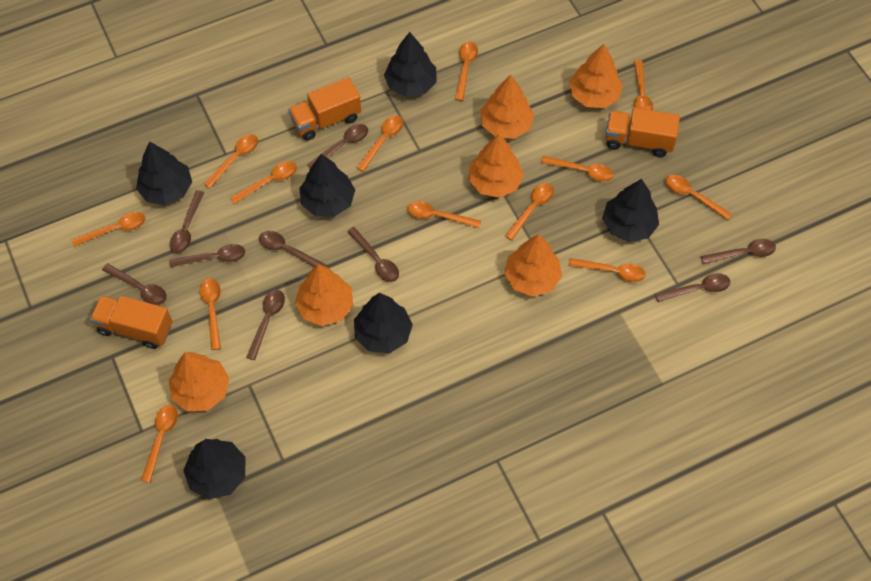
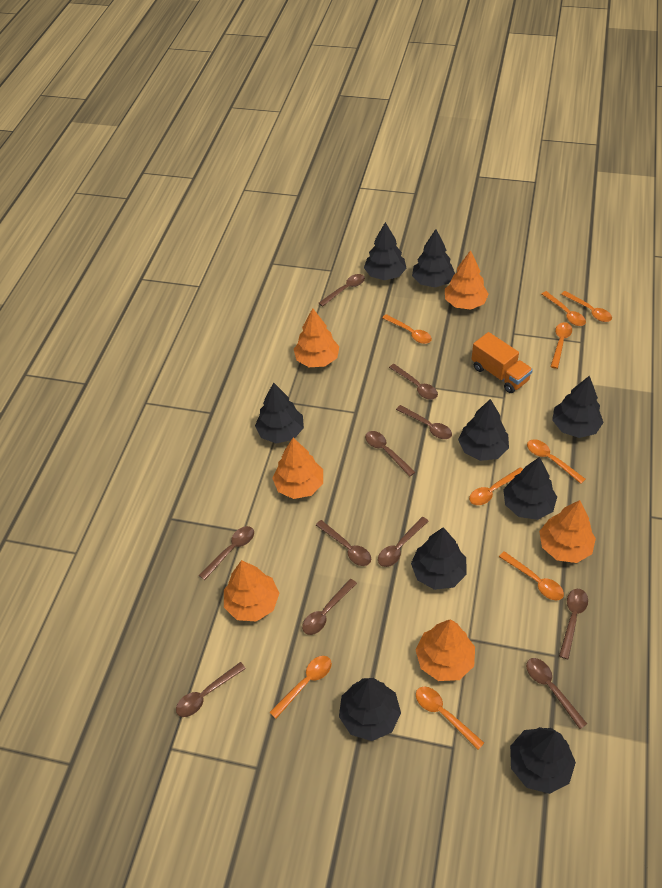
black tree: [136,141,192,205] [183,439,245,499] [299,154,355,217] [354,293,413,353] [384,32,437,97] [602,179,659,242] = 6 -> [255,382,304,444] [339,678,401,741] [364,222,407,280] [411,527,467,590] [412,229,455,288] [458,399,509,461] [503,457,557,520] [510,727,576,794] [552,375,604,438] = 9
brown spoon: [102,263,167,305] [169,244,245,267] [170,190,204,253] [246,290,285,360] [259,231,327,267] [307,124,368,168] [347,227,399,282] [655,273,731,302] [700,239,776,264] = 9 -> [176,662,246,717] [199,526,254,580] [302,579,357,635] [316,520,371,566] [319,274,365,307] [365,431,415,477] [378,517,429,567] [389,364,438,400] [396,405,452,439] [526,658,587,729] [559,589,588,659] = 11
orange spoon: [72,212,145,247] [141,405,178,483] [200,278,221,350] [204,134,258,188] [230,161,297,204] [357,115,404,172] [407,201,481,228] [455,42,478,101] [505,183,554,241] [541,156,614,182] [569,258,646,282] [634,60,653,110] [665,175,732,220] = 13 -> [269,656,332,719] [382,314,432,344] [416,687,484,750] [469,467,523,505] [499,551,564,600] [527,439,586,484] [542,291,586,326] [551,322,572,369] [561,291,612,322] = 9
orange truck: [90,296,173,349] [288,77,361,141] [605,108,680,157] = 3 -> [471,332,533,393] = 1

